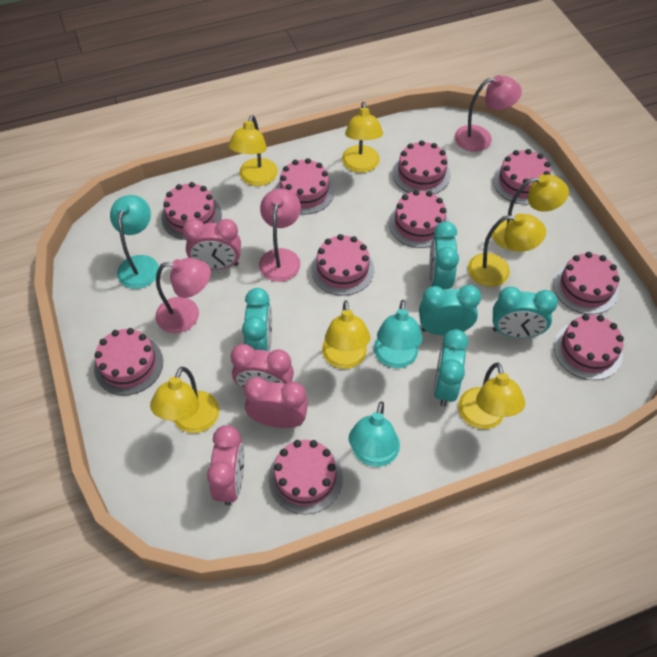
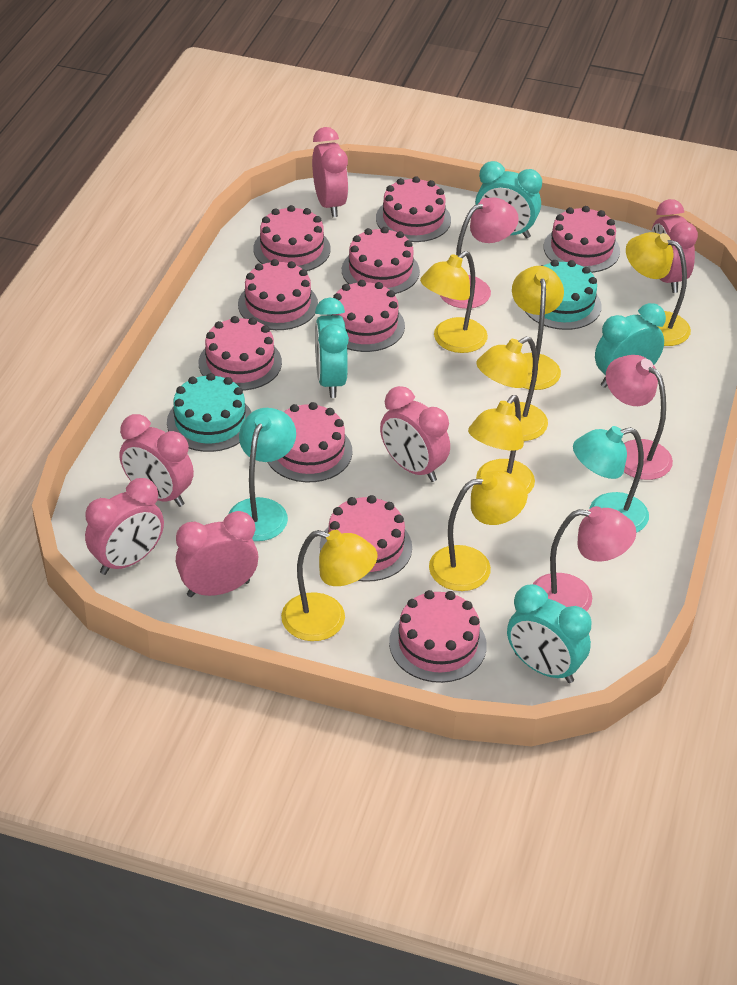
pink clock: [183,219,241,270] [207,425,244,506] [231,344,294,389] [244,377,308,428] = 4 -> [85,478,164,575] [119,414,194,507] [176,511,259,597] [312,127,348,217] [380,386,450,482] [651,199,698,293] = 6
turquoise cake: none = 0 -> [167,373,252,452] [525,260,602,330] = 2
turquoise clock: [242,288,272,352] [419,285,481,335] [429,221,459,290] [434,329,468,407] [493,287,558,338] = 5 -> [315,298,349,398] [475,161,542,239] [507,584,591,683] [595,303,666,388] = 4
turquoise lamp: [110,195,159,289] [349,401,400,467] [374,300,423,368] = 3 -> [229,408,296,541] [573,426,649,533] = 2

